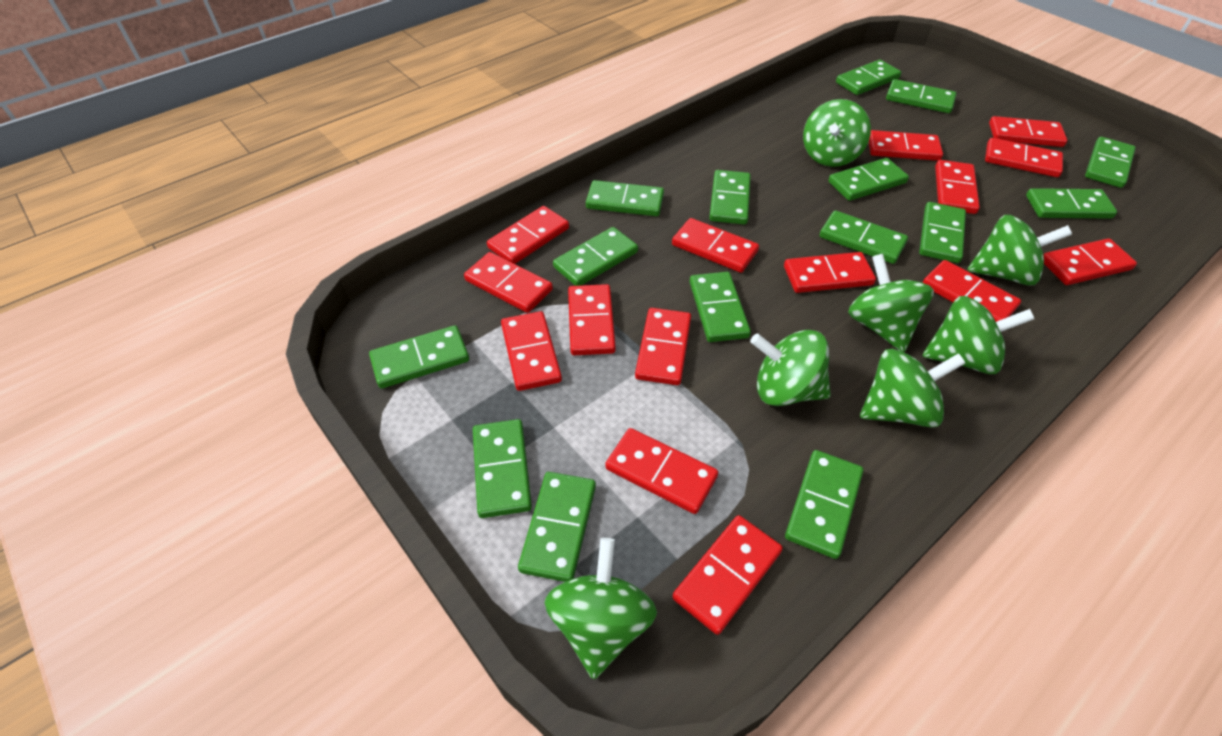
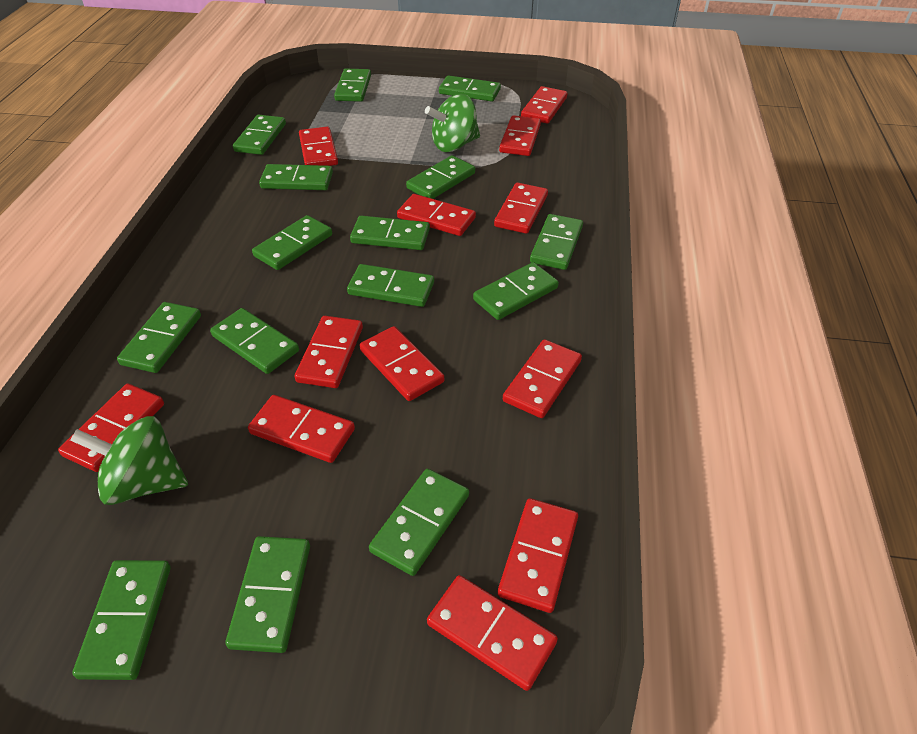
green spinning top: [545,538,657,679] [750,330,831,406] [803,99,871,167] [848,254,934,352] [860,349,965,428] [922,296,1034,374] [968,215,1072,286] = 7 -> [70,416,188,505] [425,94,480,152] = 2
red domino: [464,252,553,313] [487,206,569,264] [501,311,562,391] [568,284,616,355] [605,428,718,514] [635,308,691,385] [672,218,759,273] [672,515,783,635] [784,252,876,293] [869,130,943,161] [923,260,1021,322] [935,160,980,214] [985,138,1063,177] [989,116,1067,147] [1043,238,1137,285] = 15 -> [58,384,164,472] [248,395,355,463] [295,316,363,388] [299,127,338,166] [360,326,444,401] [397,194,476,236] [427,575,558,691] [494,183,548,234] [498,498,578,613] [499,115,541,156] [503,339,582,418] [521,86,567,123] = 12

